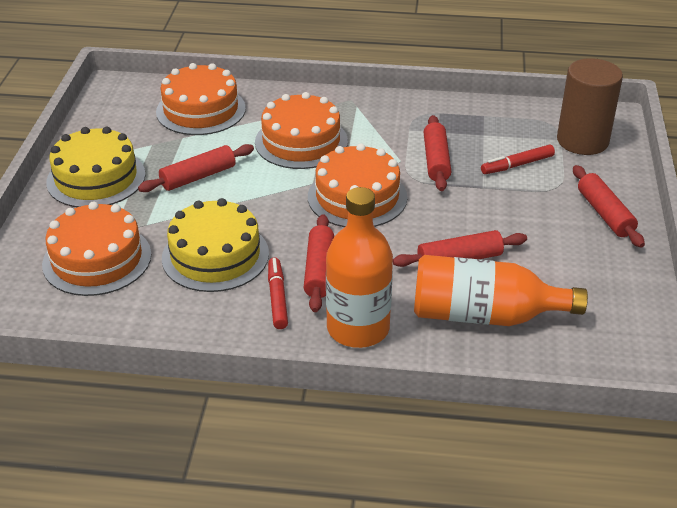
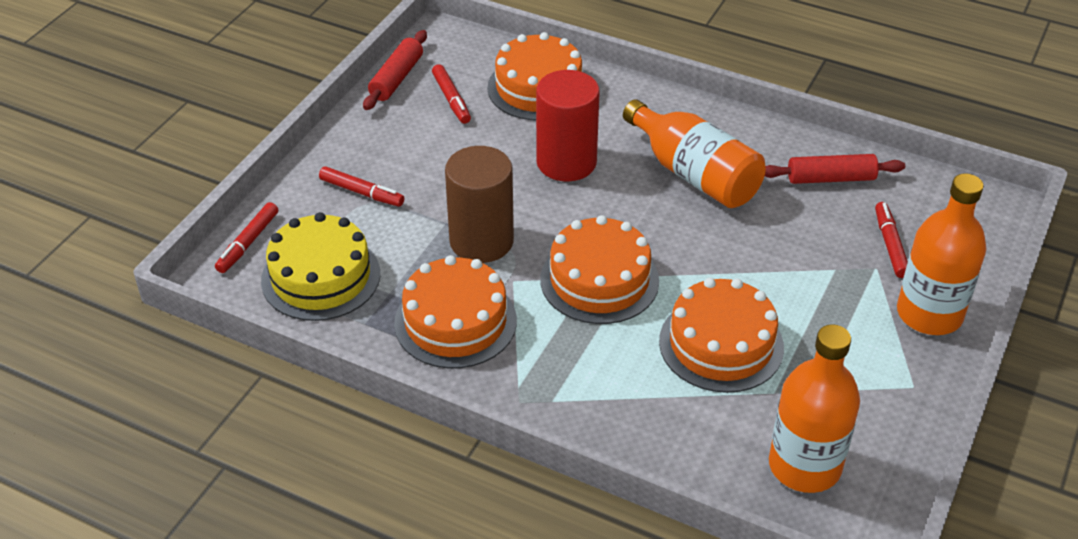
orange bottle: [326,187,393,348] [414,255,588,326] = 2 -> [623,99,766,208] [769,324,860,493] [897,173,987,335] = 3
red cylinder: none = 0 -> [536,70,600,181] = 1
red marker: [268,258,288,329] [481,145,555,174] = 2 -> [215,202,278,273] [319,166,404,207] [432,64,471,124] [875,202,908,278] = 4
red rolling pin: [138,144,254,192] [304,214,334,312] [393,230,527,267] [424,115,451,191] [573,165,645,248] = 5 -> [363,30,427,110] [765,154,905,184] = 2
yellow cake: [46,127,146,207] [162,198,269,292] = 2 -> [261,212,380,321] = 1

